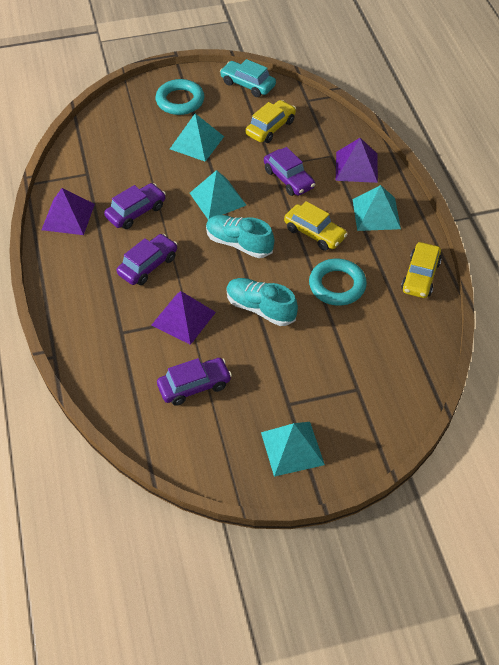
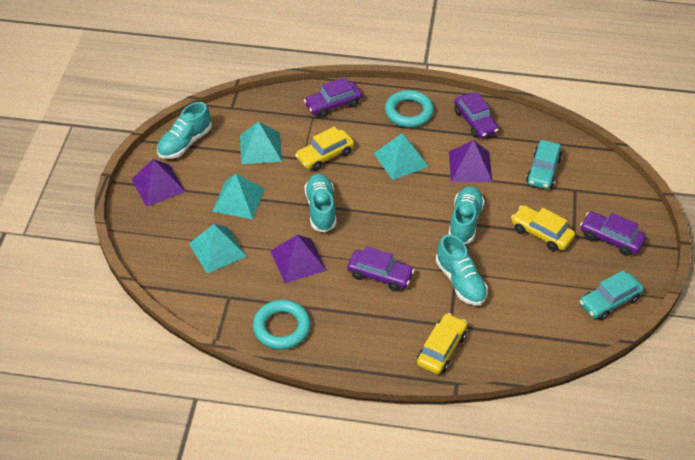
turquoise car: [220,59,276,97] = 1 -> [526,140,562,189] [580,270,644,320] = 2
turquoise shoe: [206,215,274,258] [226,278,298,326] = 2 -> [157,102,212,159] [305,174,337,233] [436,234,488,305] [449,186,484,244] = 4

